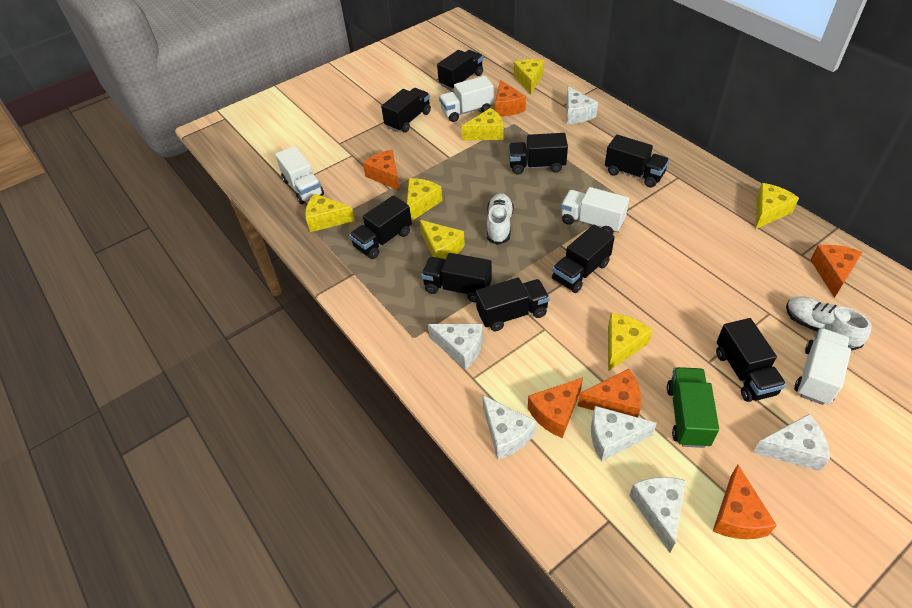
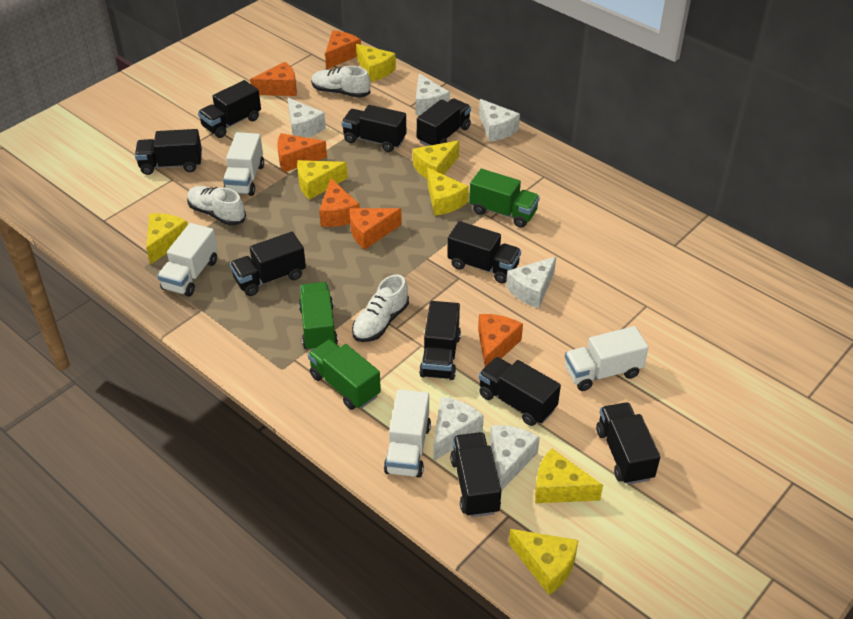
black truck: [349,195,412,259] [381,88,431,133] [421,253,492,302] [437,50,483,90] [476,278,550,331] [509,133,568,175] [552,225,615,293] [605,135,669,188] [716,318,786,402] = 9 -> [135,129,202,175] [198,80,261,138] [230,232,306,296] [341,105,406,152] [417,98,471,146] [419,301,461,380] [447,221,521,283] [450,432,501,517] [479,357,561,426] [596,402,660,485] = 10
green truck: [667,367,719,448] = 1 -> [299,282,338,351] [308,339,381,410] [469,169,540,228] = 3
white shoe: [487,193,514,245] [786,296,872,351] = 2 -> [187,186,246,226] [311,66,370,98] [352,274,409,342] = 3

